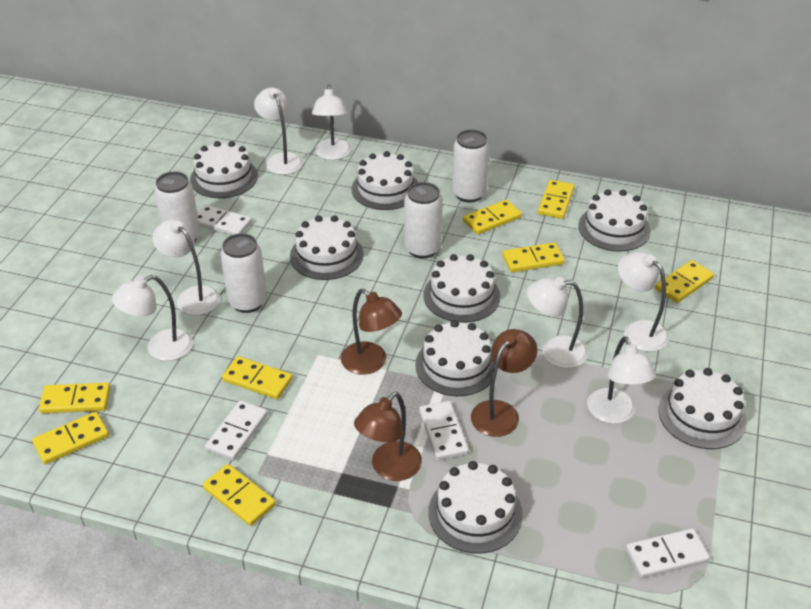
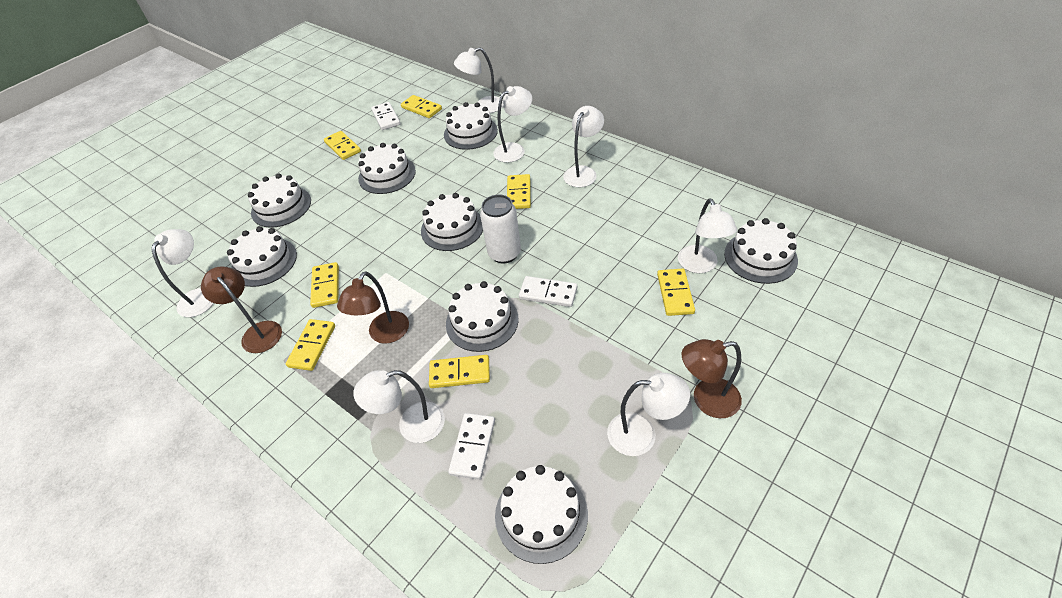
white can: [154,172,200,241] [220,233,267,313] [404,182,443,258] [452,130,490,203] = 4 -> [480,194,521,264] = 1
white domino: [197,205,252,235] [205,400,268,461] [419,401,469,460] [626,528,710,578] = 4 -> [371,102,400,130] [448,413,495,480] [519,276,577,307] = 3
yellow domino: [32,412,109,464] [39,383,111,413] [203,464,276,526] [222,356,292,399] [463,200,522,235] [502,243,565,272] [538,180,575,219] [655,260,714,303] = 8 -> [286,319,335,371] [310,262,339,308] [324,131,361,160] [401,95,442,118] [429,355,490,388] [507,174,531,209] [657,269,695,316] = 7

